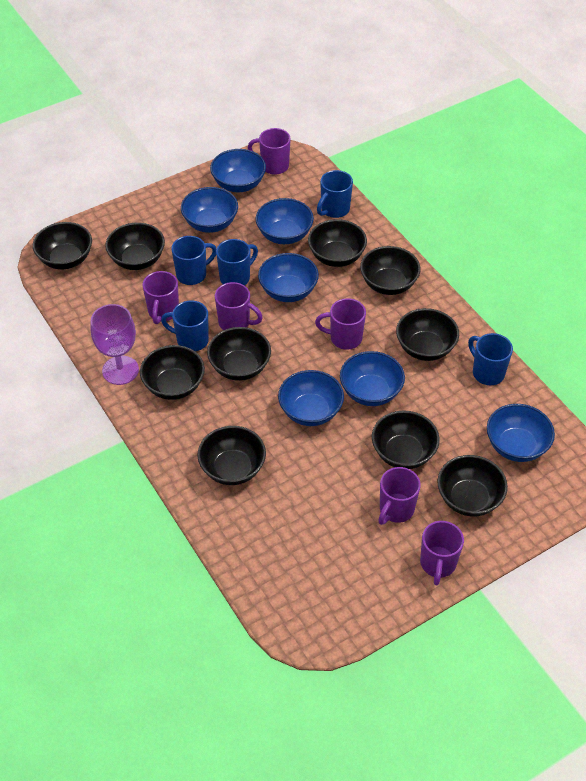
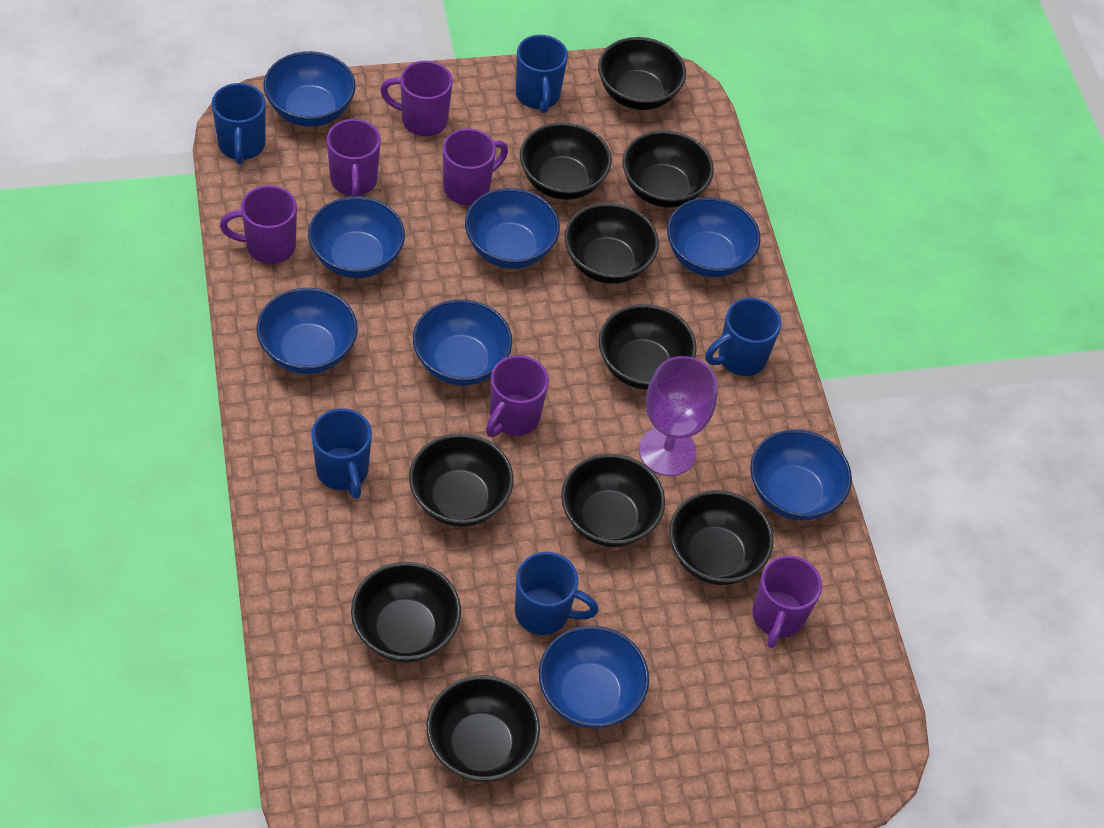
blue bowl: [181,187,238,233] [210,149,266,192] [256,198,314,244] [258,253,319,302] [278,370,344,426] [340,351,405,406] [487,404,555,462] = 7 -> [257,288,358,374] [264,51,356,127] [308,196,405,278] [413,299,512,385] [465,188,560,269] [539,626,649,728] [667,197,760,277] [750,429,852,520] = 8

